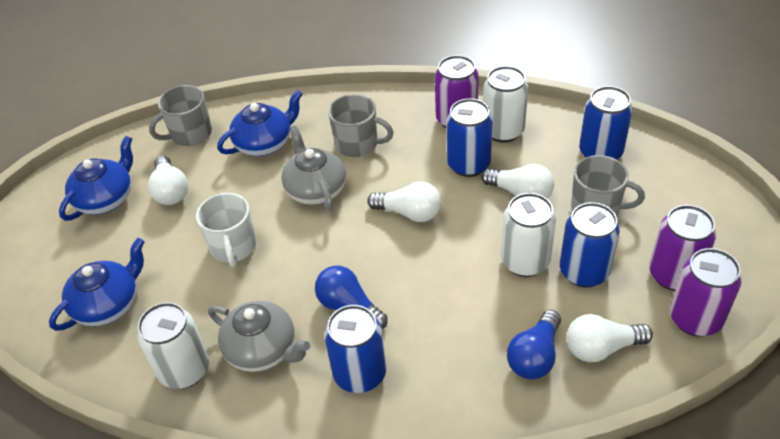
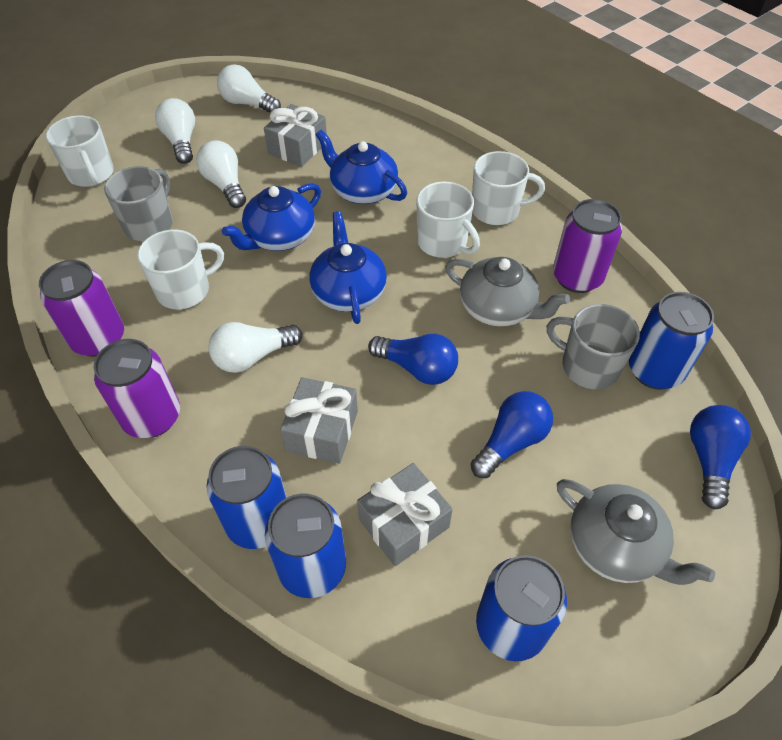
blue light bulb: [315,266,388,329] [507,310,561,379] = 2 -> [368,334,458,385] [470,391,553,478] [690,405,751,510] = 3
grey gift: none = 0 -> [264,104,327,167] [280,377,358,464] [357,463,453,566] = 3
grey mug: [149,85,212,146] [328,94,394,157] [571,155,645,217] = 3 -> [104,166,173,241] [547,304,640,389] = 2
white can: [137,302,209,389] [483,66,528,143] [501,193,556,277] = 3 -> none = 0
white mug: [196,193,256,267] = 1 -> [46,115,114,187] [137,230,224,309] [417,182,480,258] [472,151,545,225] = 4

